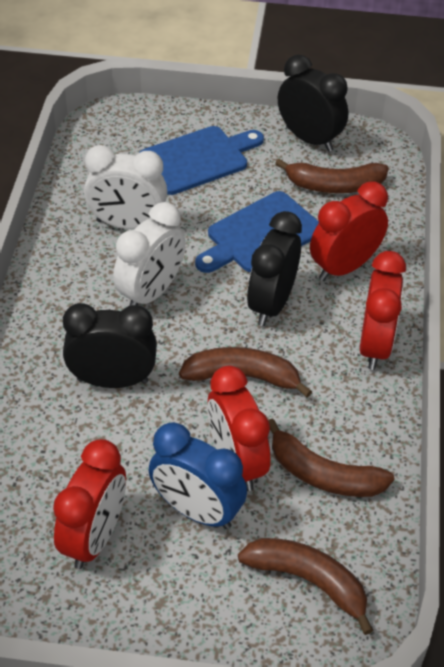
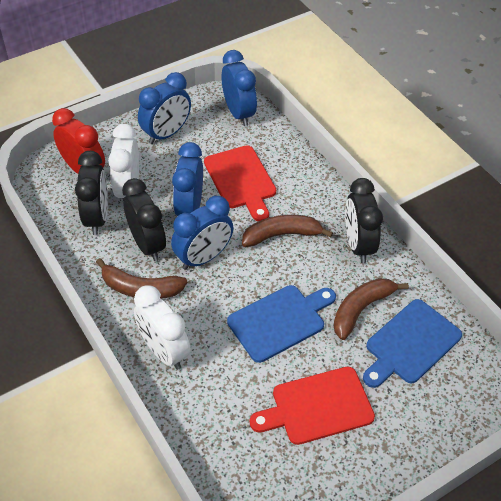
blue clock: [149,422,247,529] = 1 -> [138,72,191,144] [171,196,233,270] [172,142,203,216] [222,50,257,126] = 4
brown banana: [179,347,312,398] [238,538,373,635] [268,418,395,497] [275,159,389,193] = 4 -> [96,258,187,299] [242,215,333,247] [333,278,409,340] = 3
red clock: [53,439,126,569] [207,366,270,491] [310,182,388,281] [360,251,406,370] = 4 -> [52,108,105,174] = 1
red cutting board: none = 0 -> [204,146,276,222] [250,366,375,445] = 2

